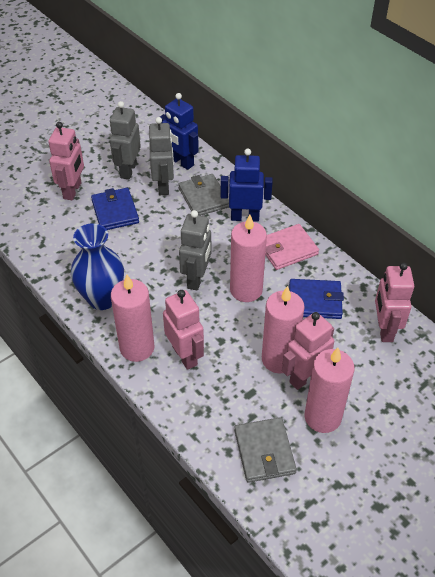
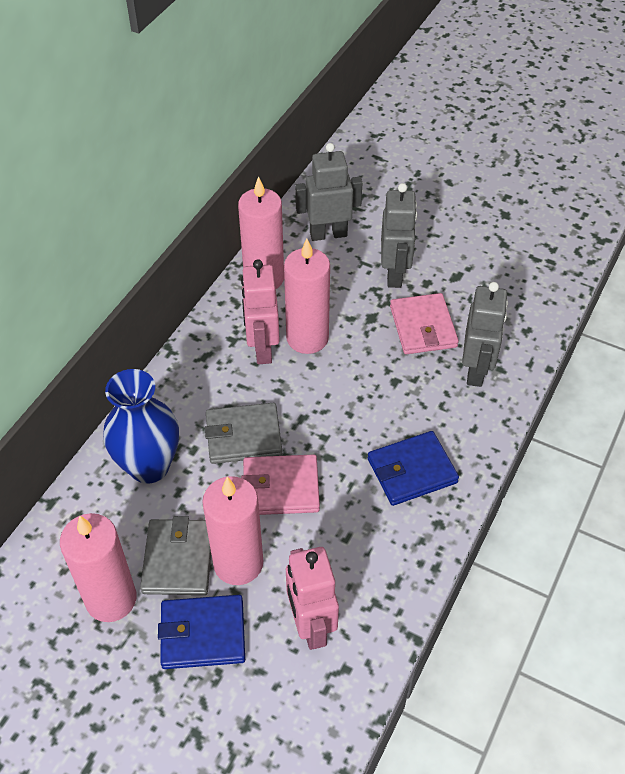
blue robot: [160,93,199,170] [221,149,273,222] = 2 -> none = 0
pink robot: [48,122,84,200] [163,290,204,370] [282,312,334,390] [375,262,414,342] = 4 -> [241,259,280,364] [286,547,339,650] = 2
pink wallet: [265,224,319,270] = 1 -> [241,454,320,515] [390,293,459,354] = 2

